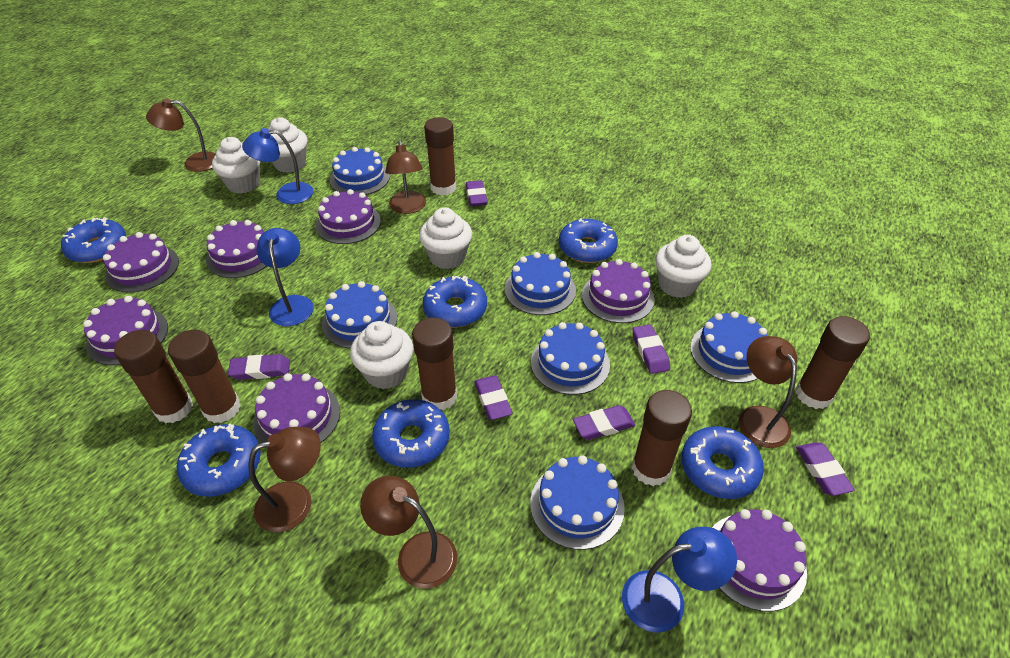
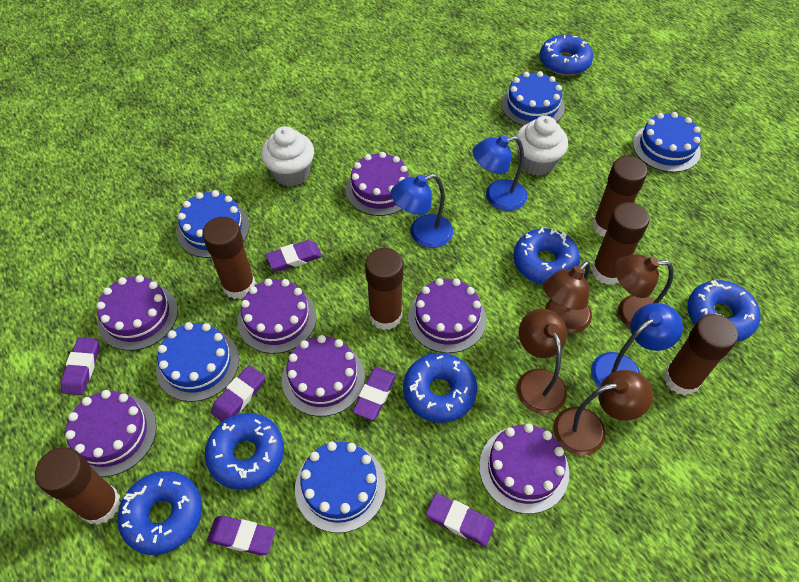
blue cake: [322,281,397,349] [330,147,390,195] [505,252,576,315] [530,455,625,550] [531,322,610,395] [690,311,768,383] = 6 -> [156,322,239,402] [177,190,250,258] [295,442,386,533] [501,71,565,126] [633,112,701,172] = 5
brown lamp: [146,98,216,172] [248,427,321,532] [360,476,457,589] [385,140,426,214] [738,336,797,448] = 5 -> [517,309,567,414] [543,261,592,333] [553,370,653,455] [614,254,674,330] = 4
white cupcake: [212,137,260,194] [268,117,307,173] [350,321,413,389] [419,208,472,269] [655,235,711,298] = 5 -> [261,126,314,187] [515,116,568,176] = 2

